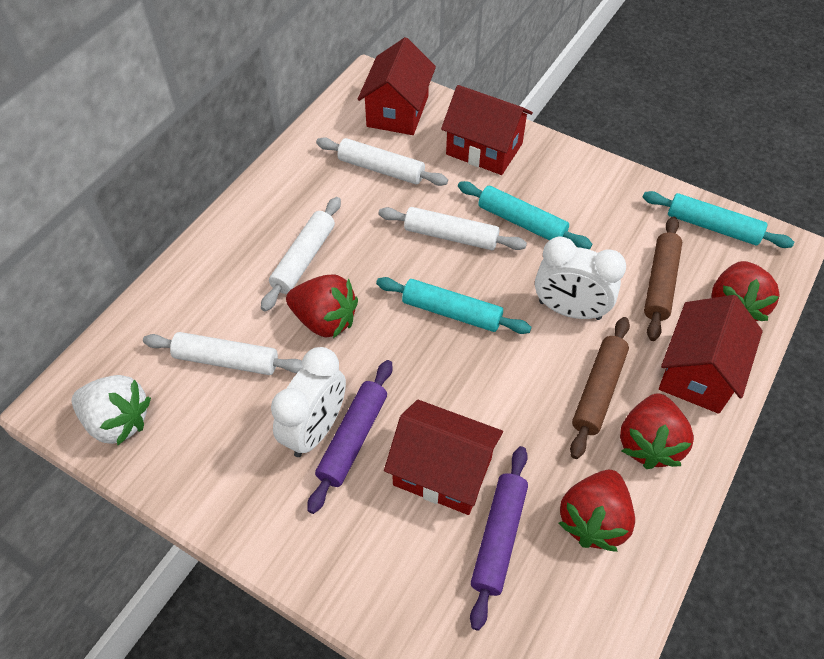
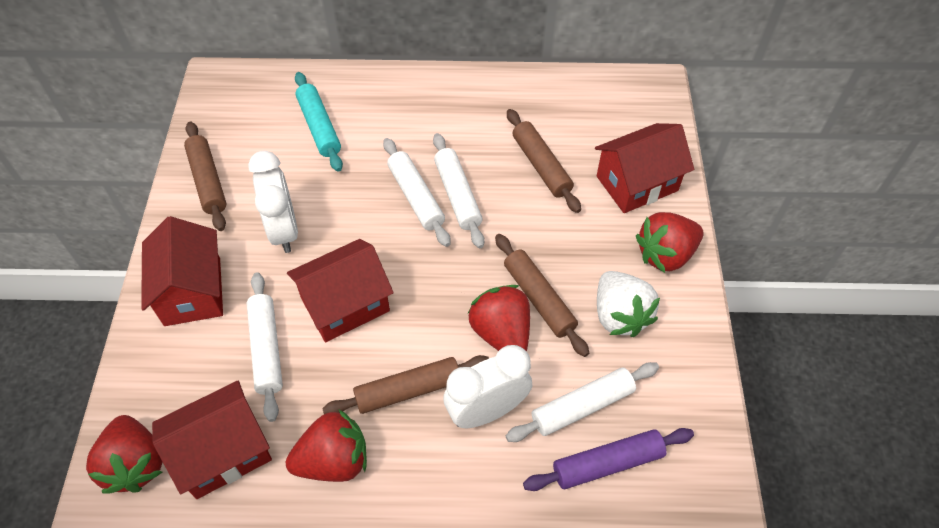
brown rolling pin: [570,317,630,459] [644,216,682,341] = 2 -> [184,121,226,231] [322,355,489,414] [495,234,589,357] [507,109,581,213] = 4
purple rolling pin: [307,360,393,514] [470,446,528,631] = 2 -> [523,428,694,491] = 1
turquoise rolling pin: [376,277,531,334] [458,181,592,249] [643,191,794,248] = 3 -> [295,72,343,172] = 1

